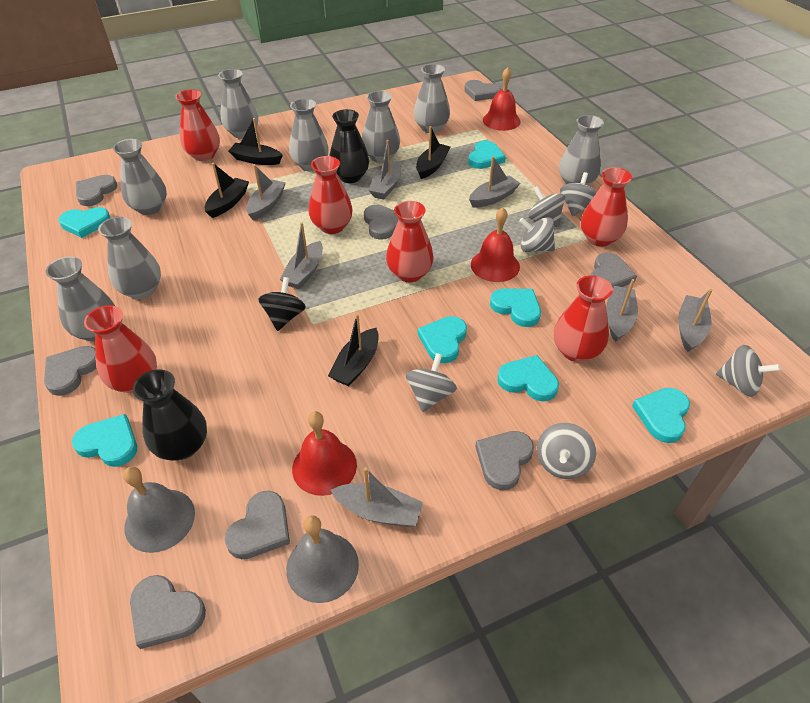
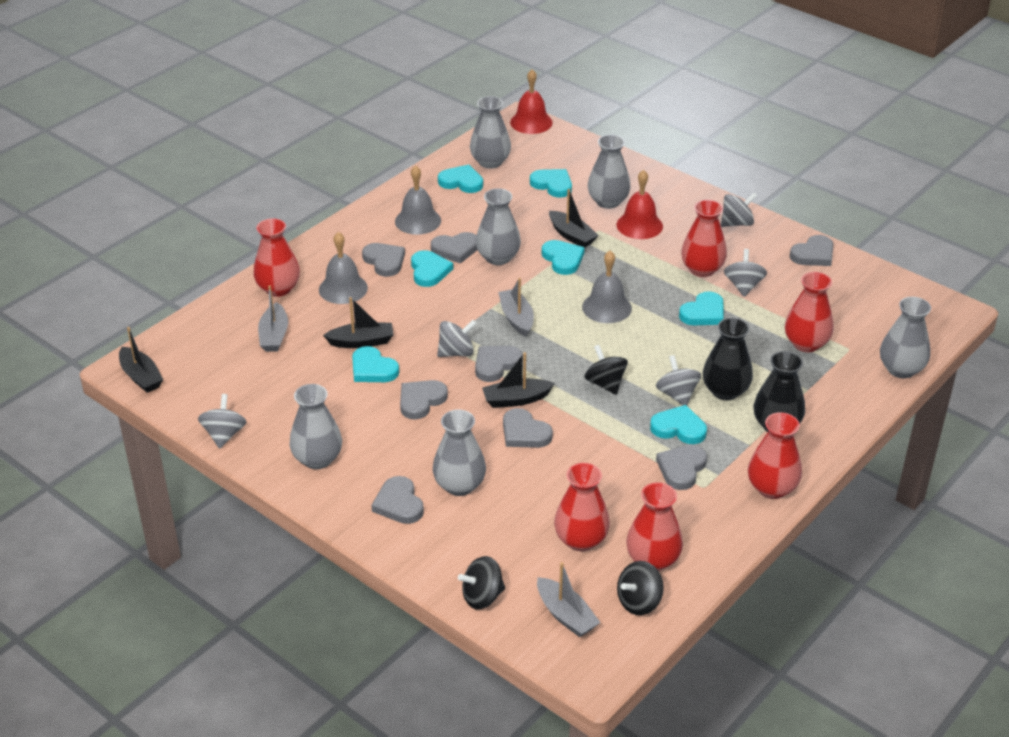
black spinning top: [258,277,306,331] = 1 -> [458,556,505,609] [584,345,628,395] [617,561,664,615] = 3
grey bell: [123,466,195,553] [286,515,359,603] = 2 -> [319,232,368,304] [395,165,441,235] [582,251,632,323] = 3
grey boat: [246,165,286,221] [280,223,323,289] [330,467,423,527] [369,140,401,200] [469,156,520,208] [606,279,638,342] [678,289,712,352] = 7 -> [258,285,288,352] [498,278,534,337] [537,562,601,637] = 3
grey spinning top: [406,353,457,412] [519,217,555,252] [528,186,565,227] [537,423,596,479] [560,172,597,216] [716,345,781,397] = 6 -> [198,394,246,449] [437,320,477,357] [656,355,701,406] [721,193,757,227] [724,249,767,297] = 5
grey vase: [46,256,115,342] [98,217,161,299] [113,139,167,215] [218,69,258,139] [289,98,329,171] [362,91,400,163] [414,64,450,133] [559,115,604,185] = 8 -> [290,384,342,469] [433,410,486,496] [470,96,511,169] [476,188,521,265] [588,135,630,209] [880,297,931,378] = 6
red bell: [292,411,357,496] [471,207,520,282] [483,67,521,131] = 3 -> [510,69,553,134] [616,170,663,239] = 2

